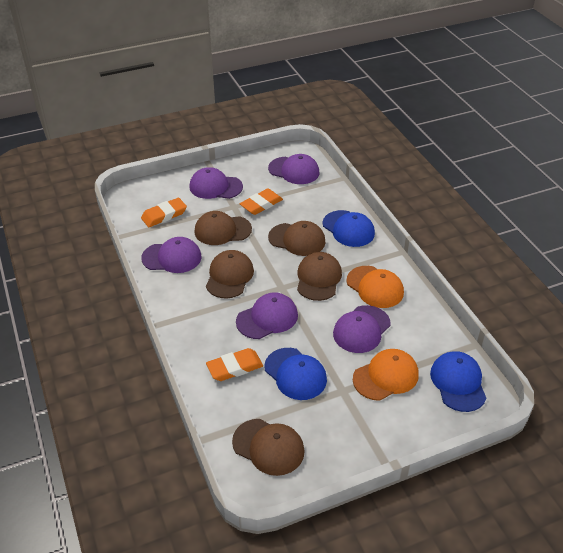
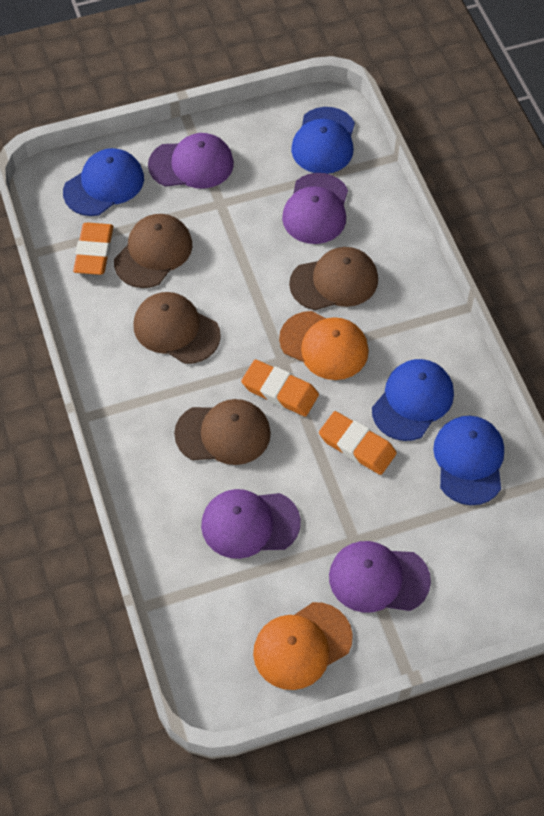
blue cap: [264,348,327,400] [323,210,375,247] [430,351,486,412] = 3 -> [63,148,144,216] [291,107,355,174] [372,359,454,441] [433,416,504,505] = 4
brown cap: [194,211,252,245] [206,250,254,298] [232,419,305,476] [268,221,326,256] [297,252,342,301] = 5 -> [114,214,192,288] [134,292,221,364] [174,399,271,465] [289,247,378,310] = 4
purple cap: [141,237,202,273] [189,167,243,199] [236,292,298,339] [268,154,319,184] [333,305,391,353] = 5 -> [148,133,234,189] [201,489,301,559] [282,173,348,244] [329,541,431,613] = 4

